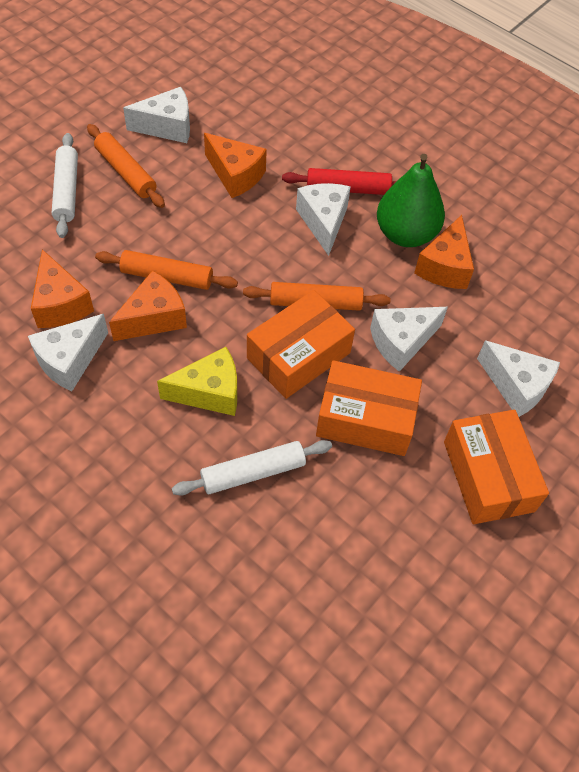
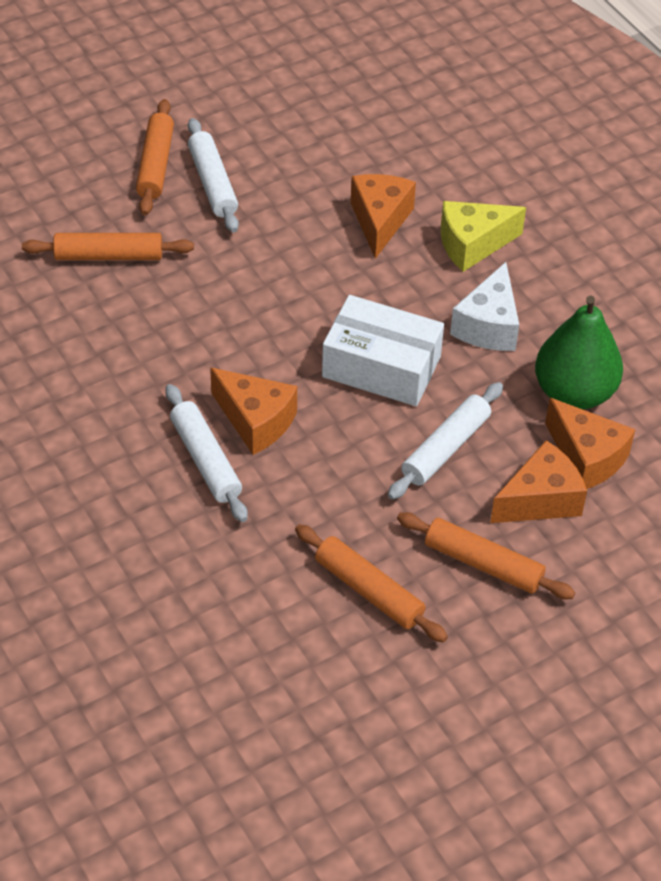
orange box: [247,290,355,399] [316,360,422,456] [444,410,549,524] = 3 -> none = 0
orange rolling pin: [87,124,165,208] [95,250,238,290] [243,282,391,311] = 3 -> [22,233,194,260] [136,99,174,215] [295,524,448,642] [397,512,575,599] = 4
red rolling pin: [282,168,396,195] = 1 -> none = 0
white box: none = 0 -> [322,295,444,406] = 1
white cheese: [28,314,108,391] [123,87,190,143] [296,183,351,256] [370,307,448,372] [477,340,560,417] = 5 -> [450,262,519,351] = 1
white rolling pin: [52,133,78,238] [172,440,332,496] = 2 -> [165,384,248,522] [188,118,239,232] [388,382,503,500] = 3

